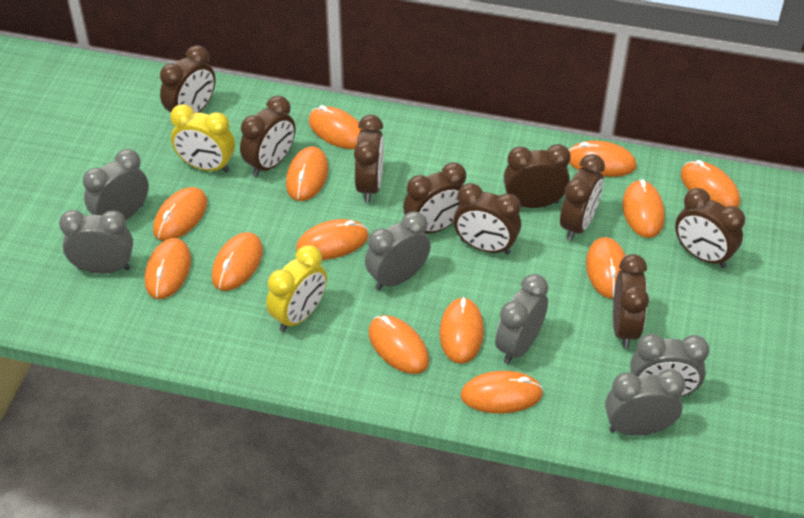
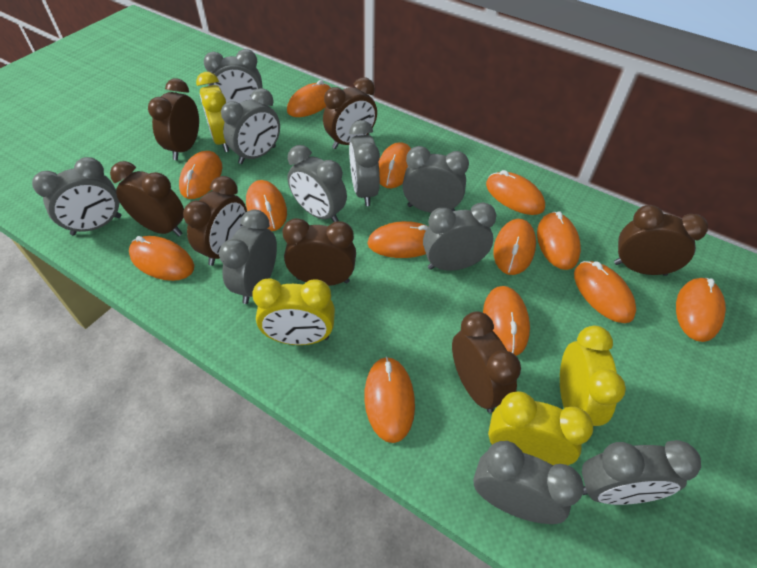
brown clock: [160,45,215,113] [240,96,295,177] [354,115,384,202] [403,162,466,233] [453,183,521,255] [504,144,571,208] [560,154,605,241] [613,254,649,348] [675,188,745,268] = 9 -> [110,161,184,236] [148,78,199,160] [183,176,247,266] [282,218,356,286] [323,77,377,149] [452,311,521,413] [614,205,708,276] = 7
grey clock: [59,210,133,274] [83,149,149,220] [365,211,431,290] [495,274,548,364] [605,369,685,436] [630,334,709,397] = 6 -> [32,157,121,235] [204,49,263,103] [219,210,277,304] [221,88,280,164] [287,145,347,222] [349,120,380,206] [402,146,469,213] [423,202,496,271] [473,441,584,524] [582,440,701,505] = 10
yellow clock: [170,104,235,173] [266,245,327,332] = 2 -> [196,72,229,152] [252,279,335,345] [488,391,593,466] [560,326,626,426] = 4

